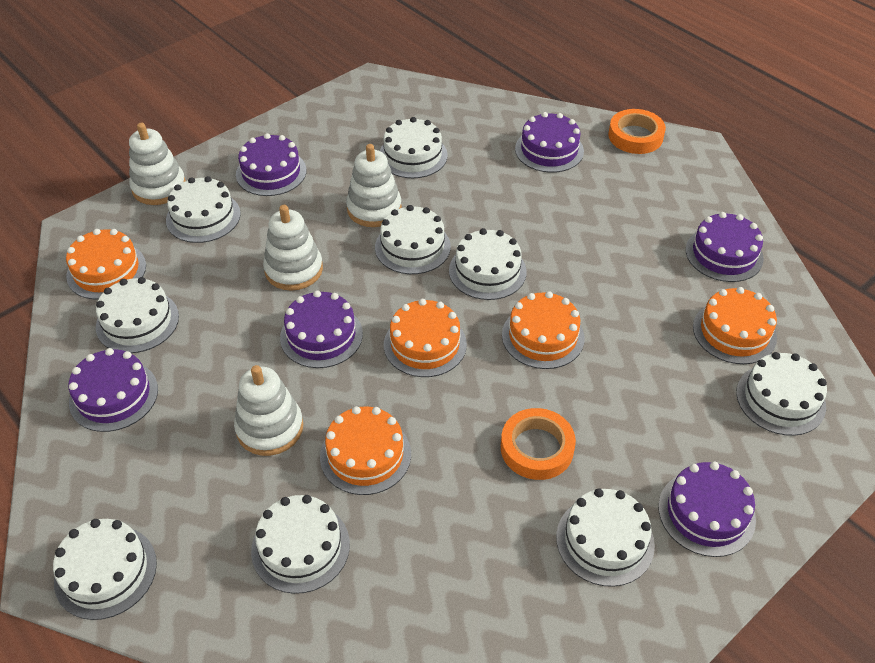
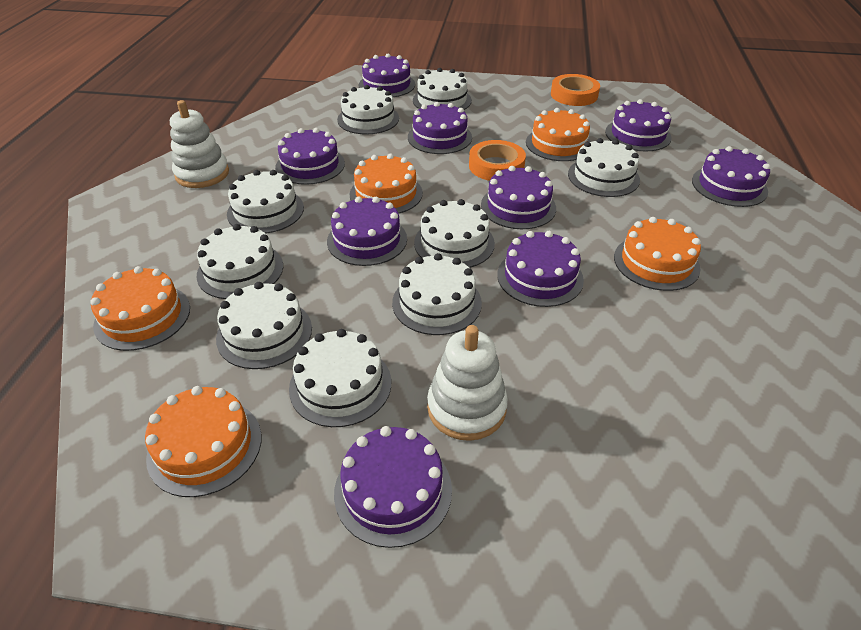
purple cake: [69,348,158,432] [236,133,307,196] [280,290,363,368] [515,112,584,173] [658,462,756,557] [686,212,764,282] = 6 -> [275,128,345,185] [327,197,407,266] [334,426,452,548] [359,54,415,97] [408,102,472,154] [481,166,556,229] [497,231,584,307] [605,99,672,151] [692,146,770,207] = 9
white stacking toy: [129,123,186,205] [234,365,303,456] [263,205,323,291] [346,144,402,227] = 4 -> [170,100,229,188] [427,325,508,441] = 2

